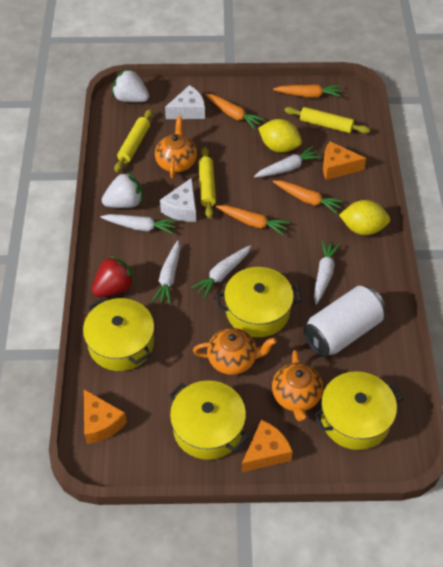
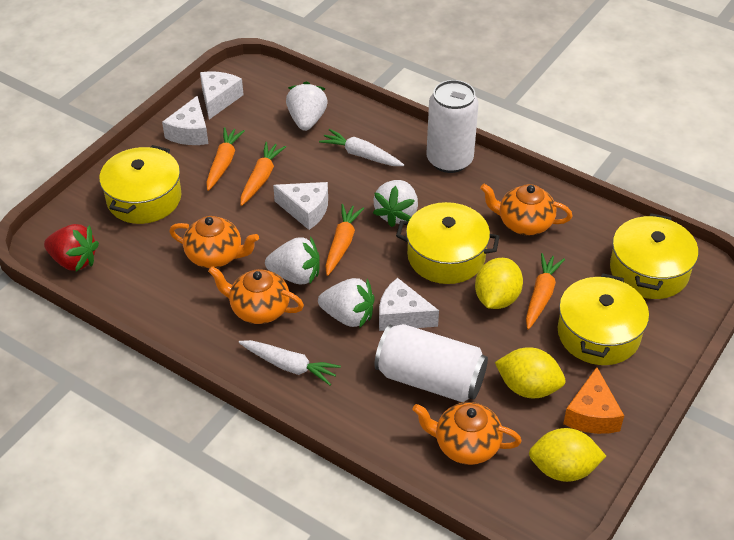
orange cheese: [84,389,127,444] [241,419,293,473] [323,142,366,180] = 3 -> [563,367,624,434] = 1
orange teapot: [155,116,197,179] [193,328,277,375] [272,350,323,421] = 3 -> [169,216,259,268] [208,266,304,324] [412,402,522,465] [480,184,573,235] = 4
white can: [303,286,386,357] = 1 -> [374,324,488,402] [427,80,479,173] = 2
white carrot: [101,214,177,234] [152,240,180,305] [191,245,251,299] [254,146,322,177] [314,240,341,305] = 5 -> [239,340,341,385] [319,129,404,166] = 2
white cheese: [160,178,196,222] [165,85,205,119] = 2 -> [162,96,208,145] [200,71,244,119] [273,182,328,230] [379,278,439,331] = 4
white strawberry: [102,171,143,208] [112,69,149,102] = 2 -> [265,236,320,285] [286,81,328,131] [318,278,374,328] [373,180,418,227] = 4
yellow lemon: [258,119,302,153] [339,200,390,235] = 2 -> [475,258,523,309] [495,347,565,398] [529,428,606,482] = 3
yellow rolling pin: [114,109,153,172] [198,147,216,218] [284,107,370,133] = 3 -> none = 0

